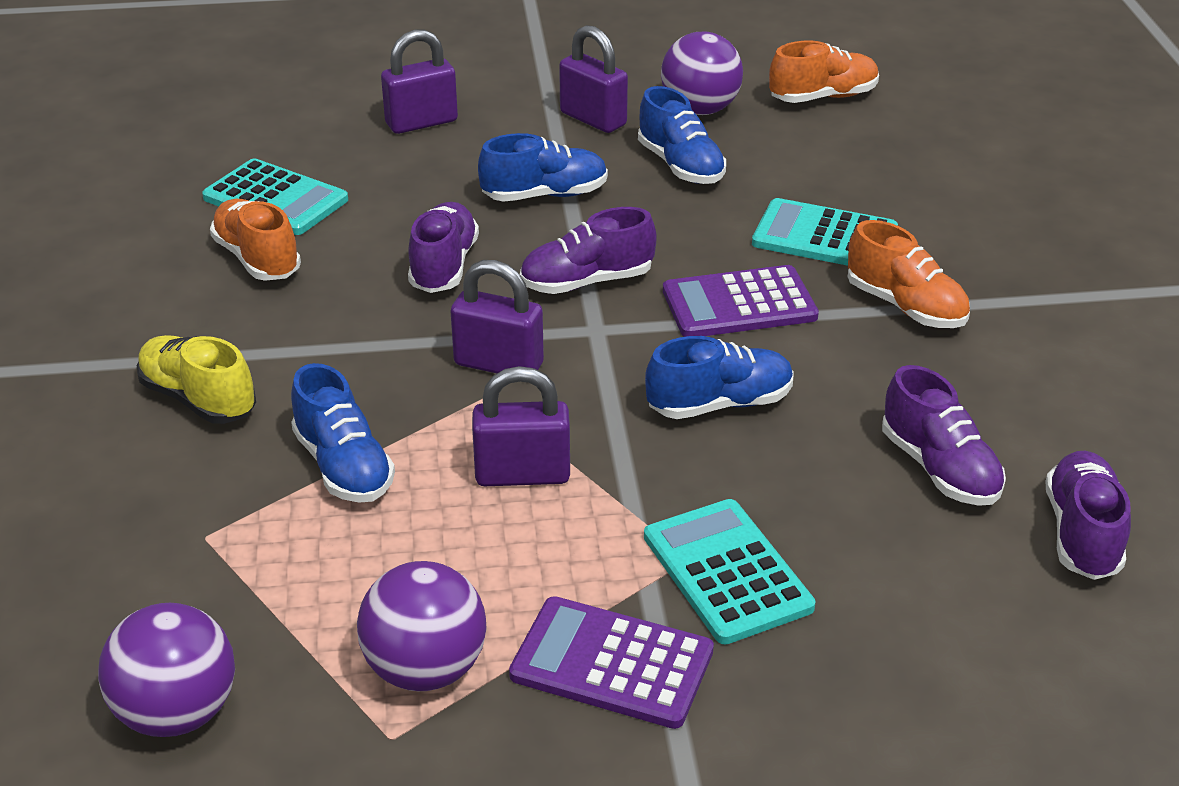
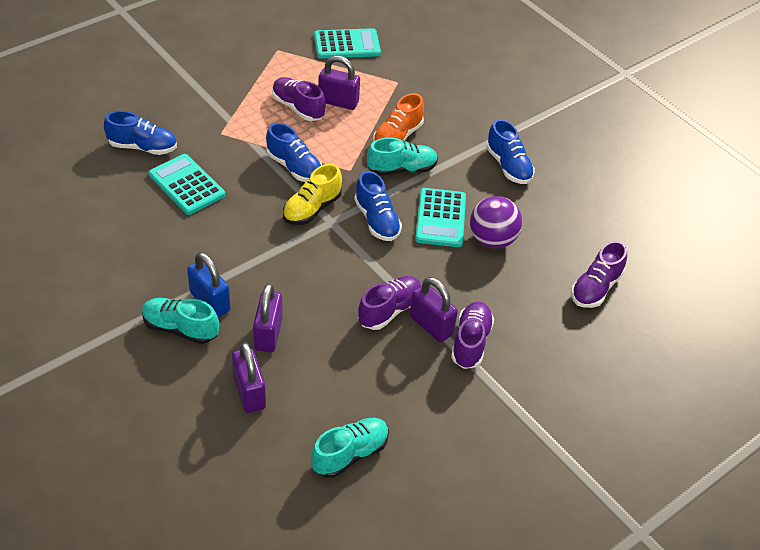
blue padlock: none = 0 -> [187,252,231,318] = 1
orange shoe: [210,199,301,281] [769,40,879,103] [848,220,970,328] = 3 -> [373,93,424,142] = 1
purple ball: [98,603,235,737] [357,561,487,691] [661,32,743,115] = 3 -> [470,196,522,249] = 1
purple calculator: [509,596,714,729] [663,265,819,337] = 2 -> none = 0
turquoise shoe: none = 0 -> [142,298,219,344] [311,418,389,478] [367,137,438,176] = 3

